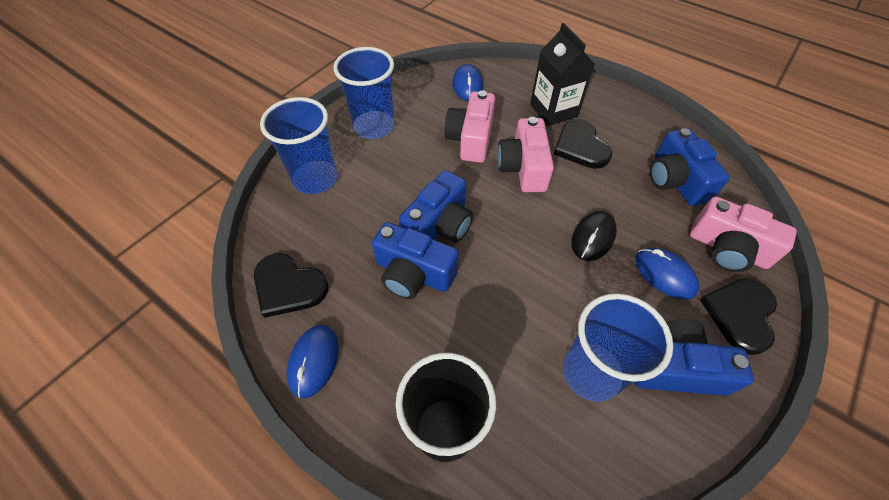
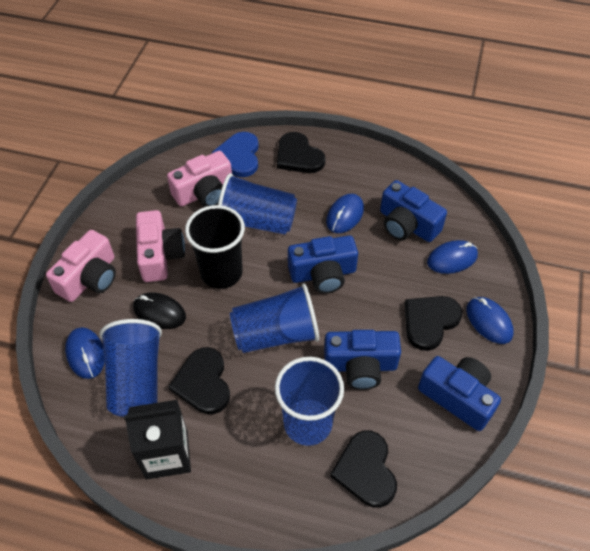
black heart: [254,253,329,318] [554,119,612,169] [700,278,777,355] = 3 -> [168,347,230,414] [277,132,325,173] [330,430,397,508] [405,296,462,351] = 4
blue cup: [260,97,337,194] [333,47,394,139] [563,293,673,402] = 3 -> [100,319,162,417] [218,173,297,234] [230,284,319,353] [275,357,344,446] = 4
blue heart: none = 0 -> [212,132,259,177] = 1
blue mouse: [286,325,339,398] [452,64,483,101] [635,247,699,300] = 3 -> [65,327,105,379] [326,194,364,233] [427,240,478,274] [466,297,514,344] = 4

